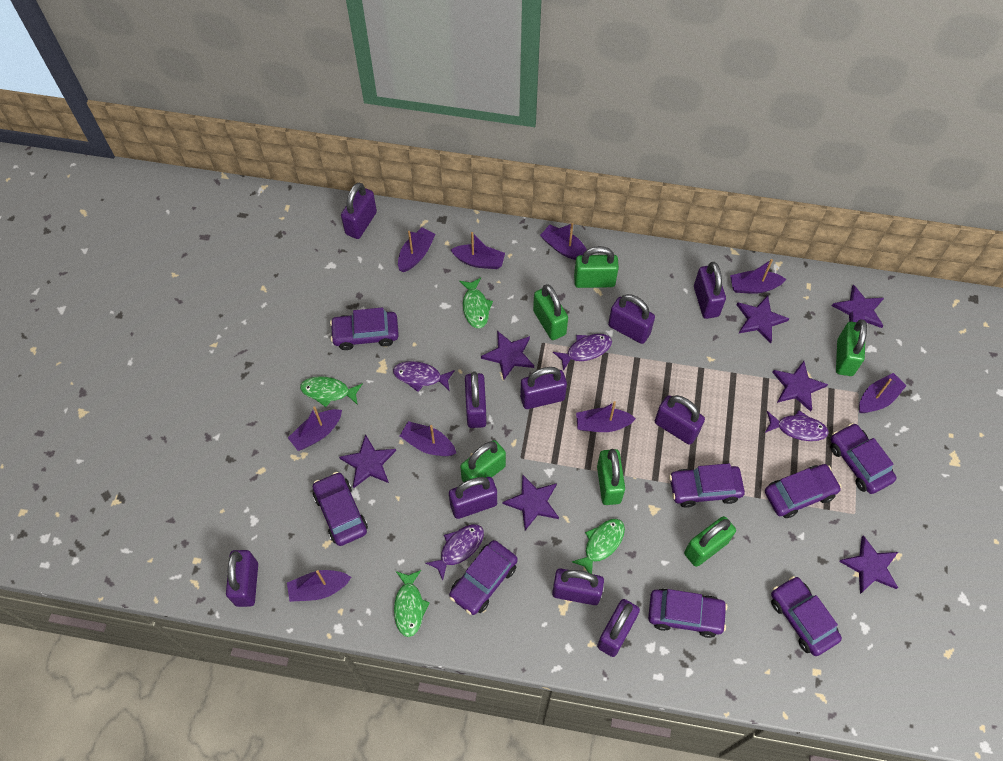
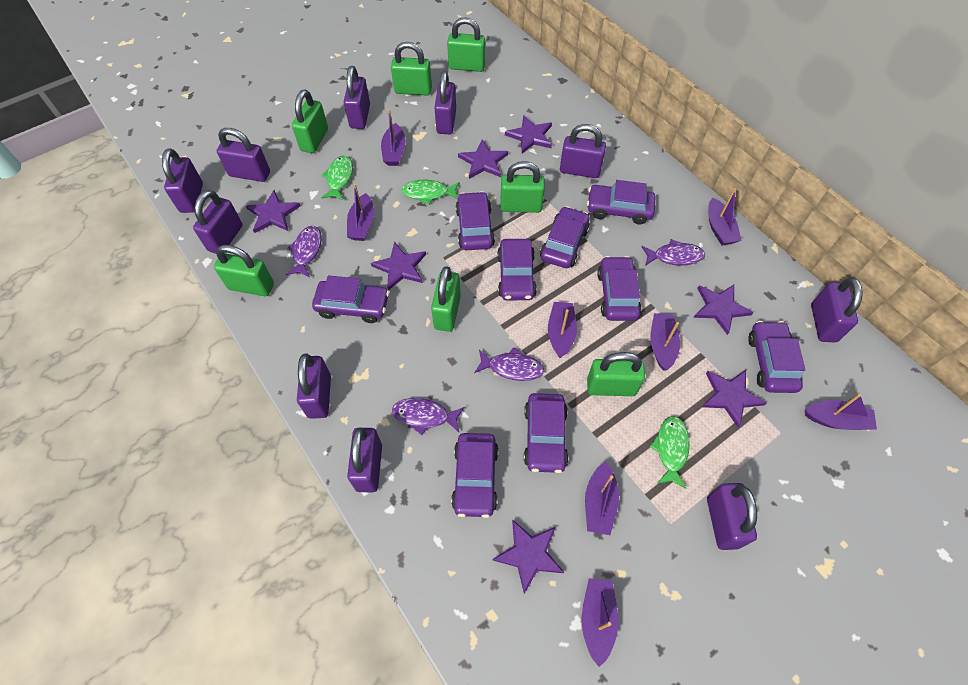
green fish: [300,376,363,407] [394,570,430,637] [459,278,493,329] [572,519,625,574] = 4 -> [321,155,353,201] [401,180,460,205] [650,416,690,489] = 3
green padlock: [460,440,506,482] [533,284,568,340] [574,246,619,288] [597,449,625,505] [684,516,736,567] [836,319,867,376] = 6 -> [214,245,274,296] [292,90,328,153] [391,42,432,96] [431,266,461,332] [447,17,485,72] [500,161,545,213] [587,352,645,396] = 7
purple boat: [287,570,351,602] [288,406,342,451] [398,227,436,272] [400,421,456,456] [451,232,505,269] [540,223,587,260] [576,401,636,432] [730,259,786,294] [859,373,907,413] = 9 -> [347,184,374,241] [381,109,406,166] [548,302,577,358] [581,578,619,667] [585,461,619,535] [650,313,680,371] [708,188,742,245] [805,394,877,430] = 8
purple car: [313,472,368,546] [330,307,399,350] [449,540,518,615] [648,589,728,638] [669,463,745,508] [765,464,842,518] [771,576,842,656] [830,423,897,494] = 8 -> [312,275,389,323] [451,433,499,518] [456,191,495,250] [497,239,537,300] [524,393,569,473] [540,206,590,268] [587,180,655,225] [597,256,642,321] [748,321,806,393] = 9

